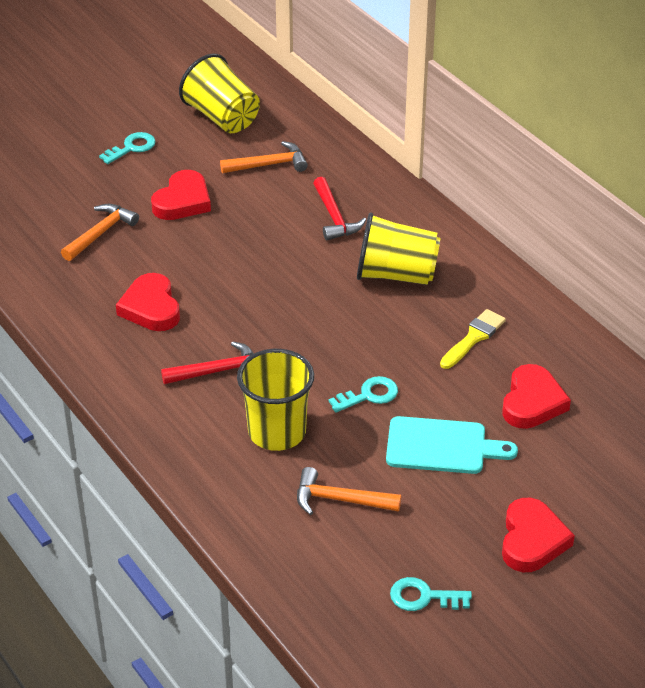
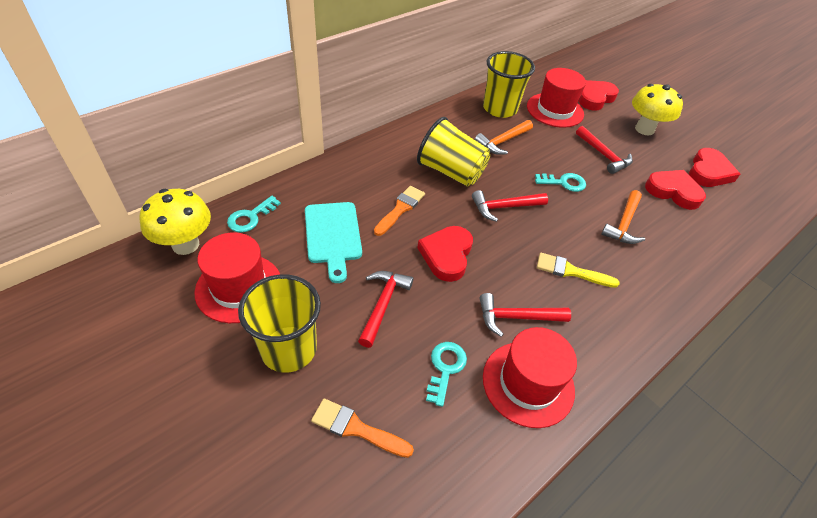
orange brush: none = 0 -> [311,398,414,458] [374,186,425,236] = 2
orange hammer: [61,204,139,261] [220,141,308,173] [297,467,401,515] = 3 -> [475,120,533,155] [601,190,645,244] = 2
red hammer: [161,341,254,384] [313,177,366,240] = 2 -> [358,271,413,348] [472,190,548,222] [480,293,571,337] [576,126,633,174] = 4
red hat: none = 0 -> [195,233,280,323] [483,327,577,428] [527,68,586,128] = 3
yellow mushroom: none = 0 -> [140,189,211,255] [632,84,683,136] = 2

